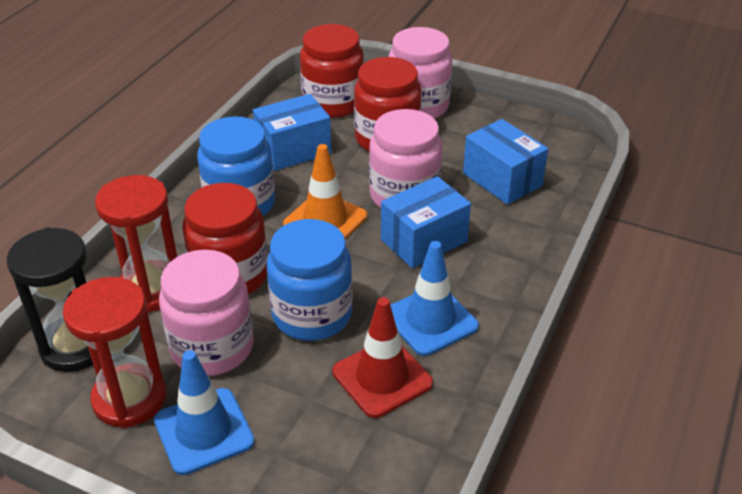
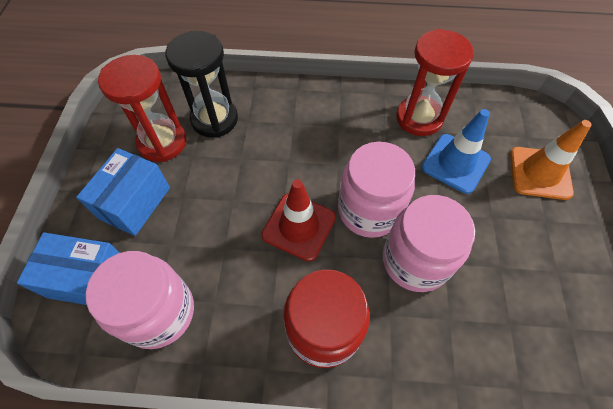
blue box: [253,94,331,171] [381,176,471,268] [463,119,548,205] = 3 -> [17,233,120,305] [76,148,170,236] = 2
blue jar: [197,116,275,216] [267,219,353,341] = 2 -> none = 0
blue traffic cone: [154,350,254,475] [391,241,479,356] = 2 -> [421,109,491,194] = 1
red jar: [182,183,268,294] [300,24,364,118] [354,57,421,152] = 3 -> [283,269,370,368] = 1

